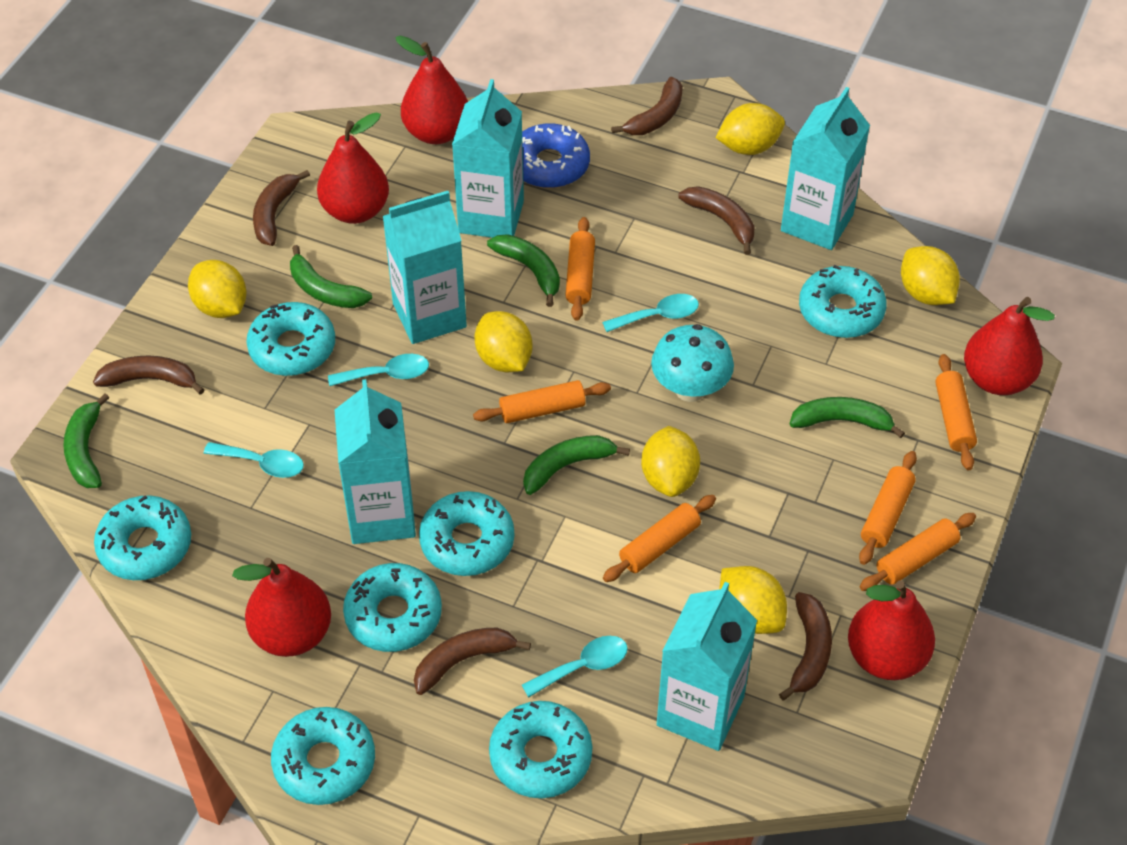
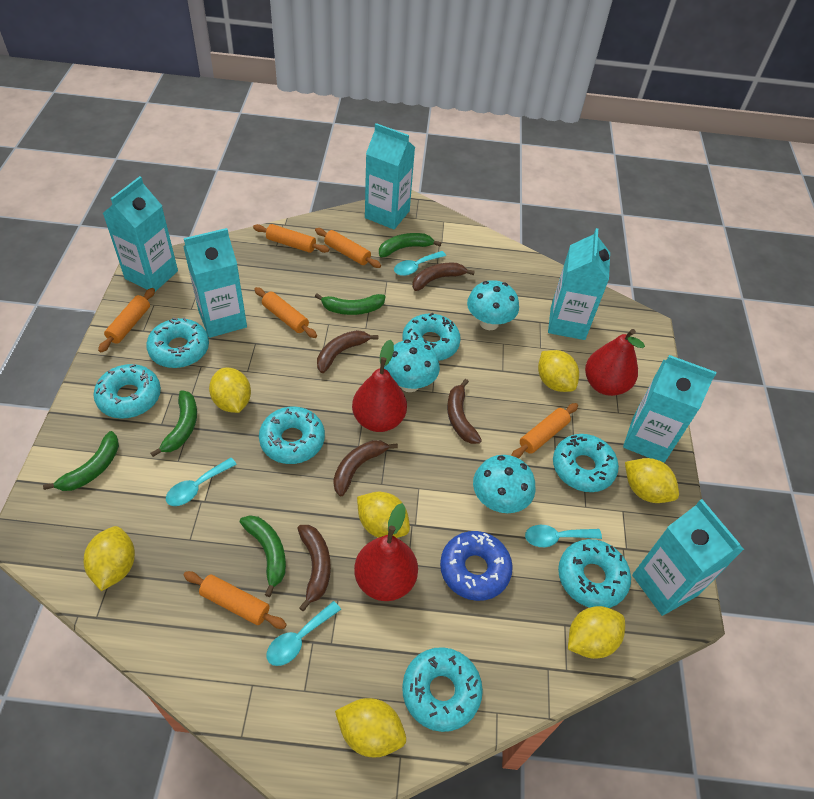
brown banana: [93,355,205,395] [253,170,310,246] [414,628,531,695] [611,77,683,135] [679,186,755,255] [779,592,832,700] = 6 -> [297,525,331,611] [317,330,378,373] [333,440,398,496] [412,263,475,291] [447,379,482,444] = 5
red pear: [232,558,331,657] [317,112,389,224] [395,36,468,144] [848,580,935,680] [964,297,1055,395] = 5 -> [352,340,407,432] [354,503,418,601] [585,329,645,396] = 3
turquoise carton: [335,379,416,544] [383,191,467,344] [452,79,524,238] [657,582,757,751] [781,87,870,250] = 5 -> [103,176,178,292] [184,228,247,338] [365,123,415,230] [548,228,610,340] [623,355,716,463] [632,499,744,616] = 6
turquoise mushroom: [651,324,734,402] = 1 -> [384,339,440,392] [467,280,519,330] [473,455,535,513] = 3
yellow lemon: [188,260,247,318] [475,311,533,372] [641,426,700,497] [716,103,785,155] [719,566,787,634] [901,246,960,305] = 6 -> [84,526,135,591] [209,368,251,413] [335,698,406,757] [357,492,410,538] [538,350,579,392] [568,606,625,659] [625,458,679,503] = 7

